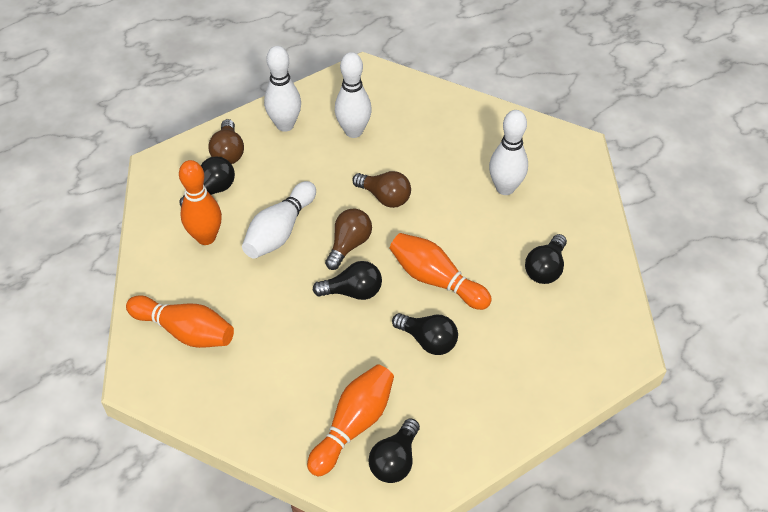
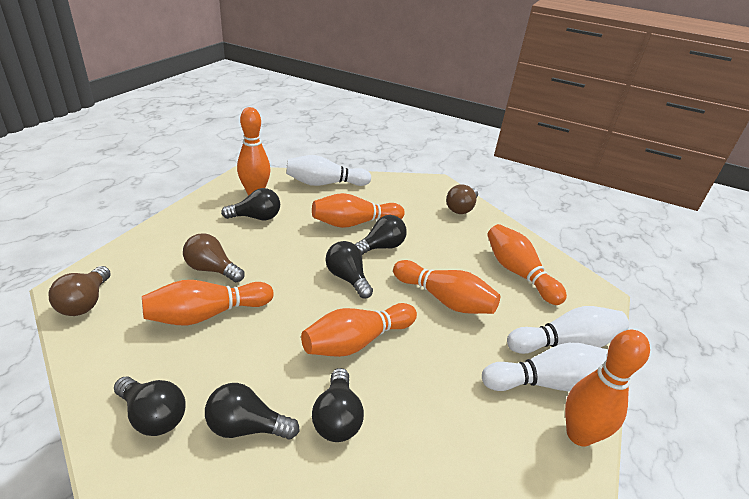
black light bulb: [179,156,235,206] [313,261,382,300] [369,418,420,483] [392,313,458,355] [525,234,567,284] = 5 -> [114,377,185,436] [205,383,300,439] [221,188,280,220] [312,368,364,442] [326,241,373,298] [355,215,407,255] = 6
orange bowling pin: [126,295,234,348] [179,160,222,245] [307,364,394,477] [390,233,492,310] = 4 -> [142,280,274,325] [237,107,271,196] [301,303,417,357] [312,193,405,228] [393,260,500,314] [487,224,567,305] [565,330,650,447] = 7
white bowling pin: [242,181,316,259] [264,46,301,132] [335,52,372,138] [489,110,528,195] = 4 -> [286,155,371,186] [482,342,608,392] [507,306,629,354] = 3

